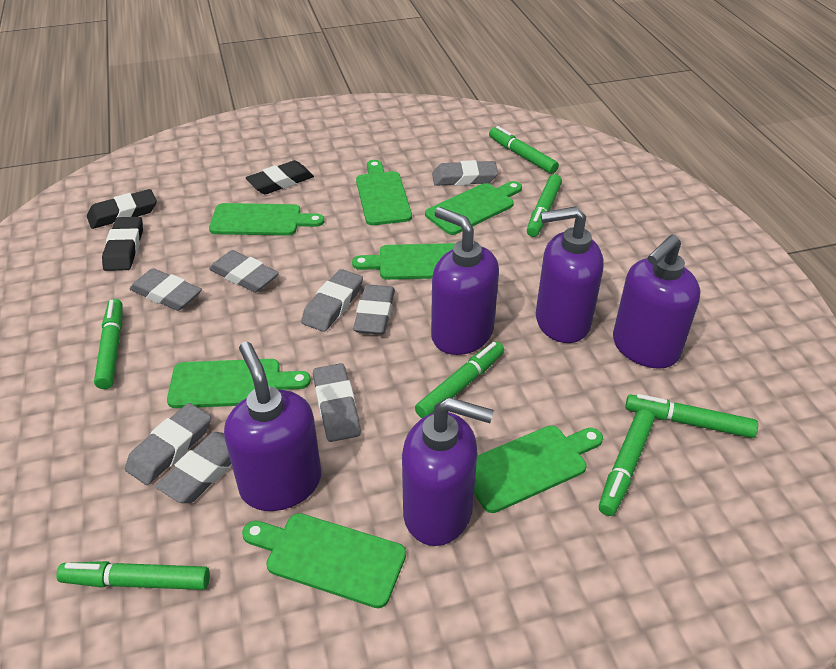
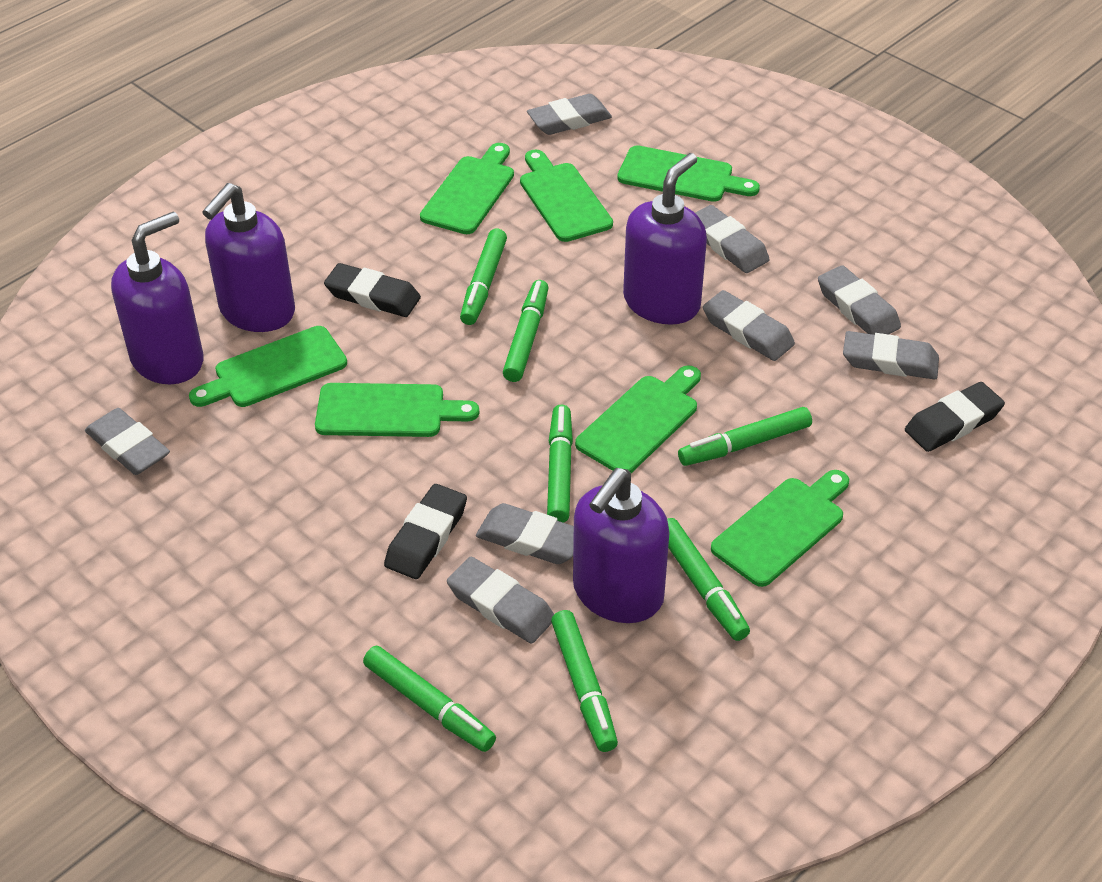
purple soap dispenser: [224,342,321,511] [402,397,494,546] [431,207,499,355] [536,206,604,343] [613,235,700,369] = 5 -> [111,212,204,384] [202,183,295,332] [573,468,670,623] [623,153,707,325] = 4

